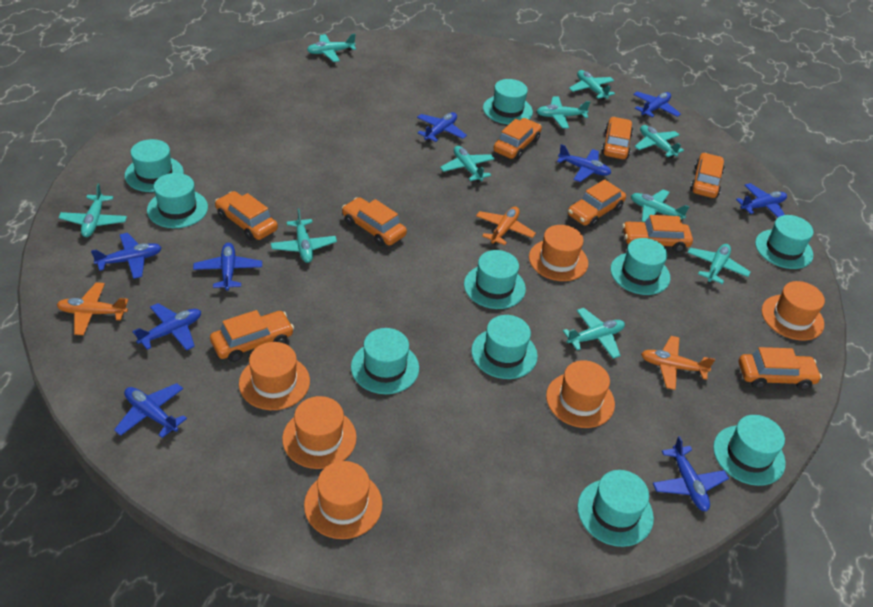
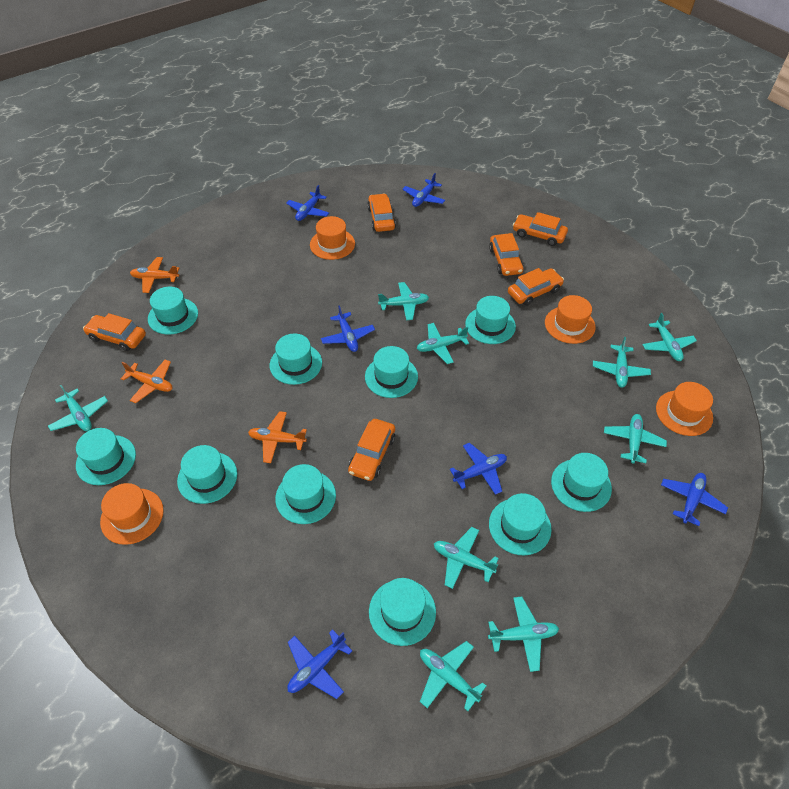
blue plane: [91,233,162,279] [114,383,187,438] [132,303,201,351] [193,243,262,291] [417,112,467,142] [557,144,611,182] [633,91,681,118] [653,436,729,511] [736,183,787,218] = 9 -> [286,185,329,221] [287,629,352,699] [321,305,375,352] [402,173,445,207] [449,443,507,495] [661,473,728,526] = 6
orange car: [210,310,294,362] [215,191,278,241] [342,197,407,246] [493,118,542,160] [568,179,626,227] [601,117,633,159] [623,215,693,252] [690,153,725,198] [739,347,822,390] = 9 -> [83,313,146,351] [348,419,395,481] [367,193,396,232] [489,233,523,276] [508,268,564,306] [513,212,568,246] = 6
orange hat: [239,342,310,410] [282,396,357,469] [304,461,383,539] [529,225,588,281] [546,360,615,428] [762,281,825,341] = 6 -> [100,483,164,545] [310,216,355,260] [545,295,596,344] [656,382,713,436] = 4
turquoise plane: [58,183,127,237] [271,209,337,263] [307,34,356,62] [440,146,495,183] [537,97,590,128] [563,308,625,359] [569,70,615,101] [631,189,689,222] [635,125,684,158] [688,244,751,284] = 10 -> [48,385,108,431] [378,282,429,320] [417,323,469,364] [420,641,486,711] [434,527,499,589] [488,597,559,672] [593,337,651,388] [604,414,667,463] [642,313,697,361] = 9

